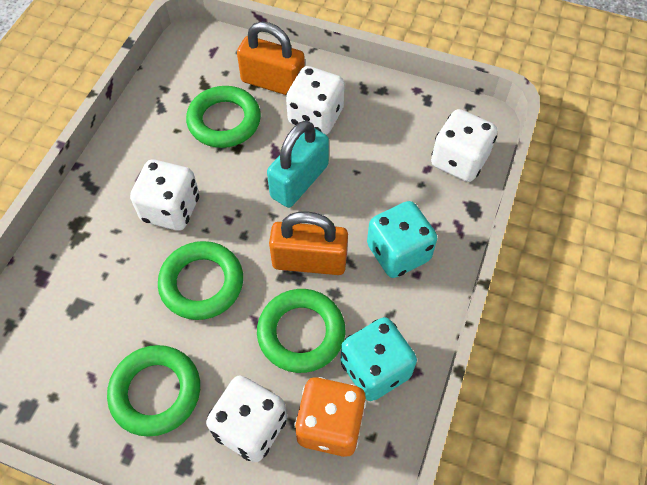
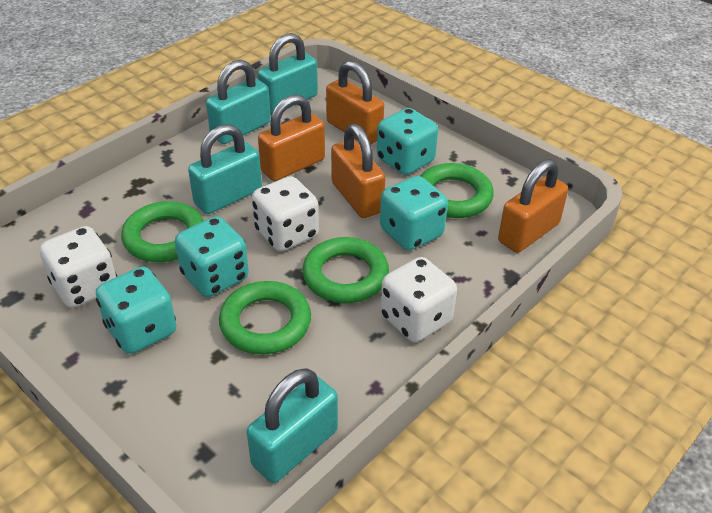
orange dice: [294,377,367,457] = 1 -> none = 0
orange padlock: [237,22,305,95] [269,212,348,275] = 2 -> [258,94,325,181] [326,60,384,144] [331,124,386,218] [498,159,568,253] = 4
turquoise dice: [340,317,417,401] [367,201,437,278] = 2 -> [96,267,176,354] [175,216,249,297] [377,108,438,175] [380,176,448,250] = 4
turquoise padlock: [267,120,329,208] = 1 -> [188,124,262,214] [206,60,271,144] [247,368,338,483] [258,33,318,114] = 4
white dice: [130,160,199,231] [206,376,287,462] [286,66,345,135] [431,109,497,182] = 4 -> [40,226,117,308] [252,176,319,251] [380,257,457,342] = 3

